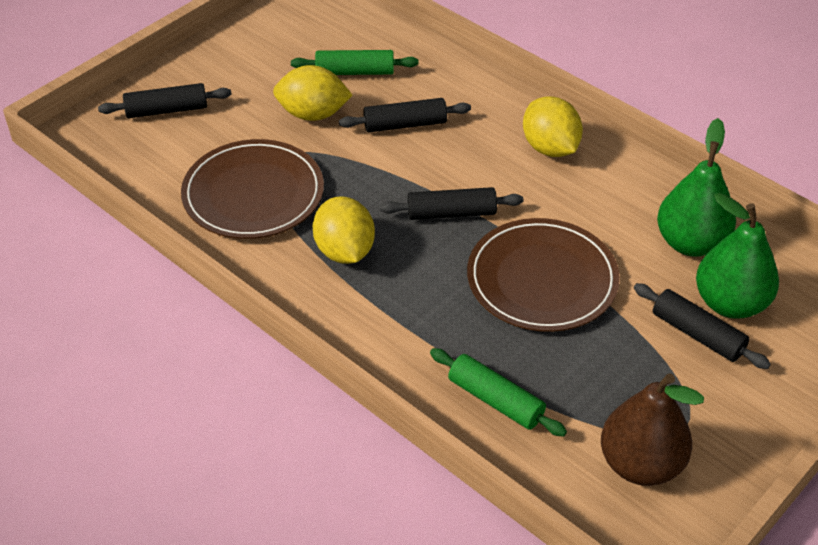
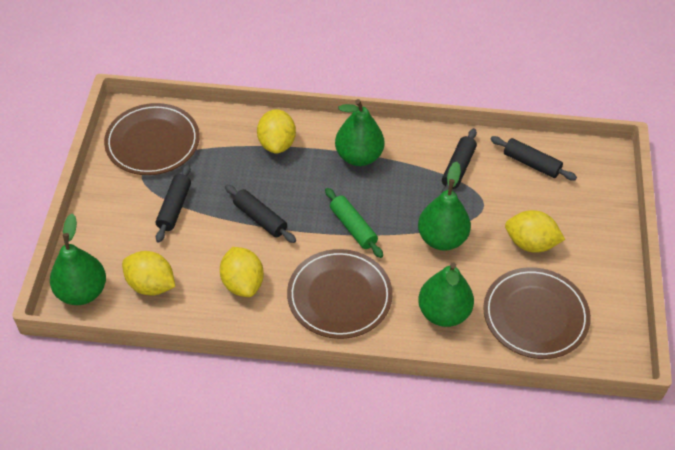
brown pear: [601,373,704,486] = 1 -> none = 0
brown plate: [181,139,324,239] [467,218,620,332] = 2 -> [104,103,200,175] [287,249,393,339] [483,267,591,359] = 3
green pear: [657,118,736,257] [696,193,779,319] = 2 -> [50,214,106,305] [335,99,384,166] [418,162,471,251] [418,262,474,327] = 4
green rolling pin: [291,50,419,75] [430,348,567,437] = 2 -> [325,188,383,258] = 1
yellow lemon: [273,65,353,121] [313,196,375,264] [523,96,583,157] = 3 -> [122,251,175,296] [220,247,264,297] [257,109,296,154] [505,210,565,253] = 4

